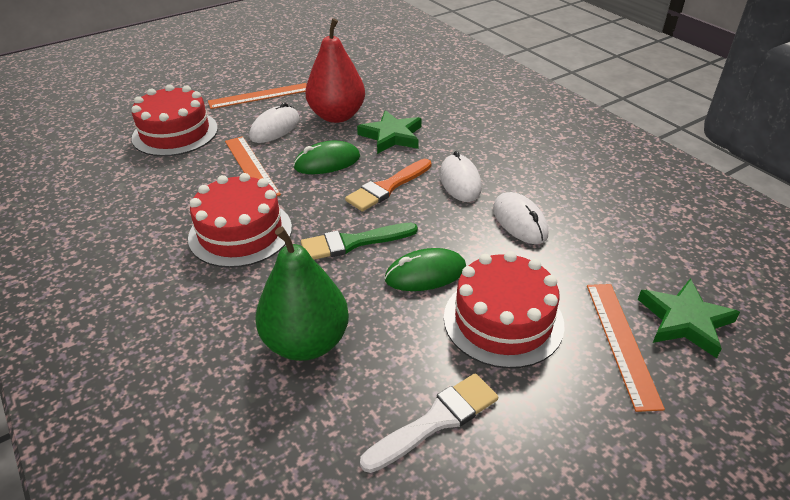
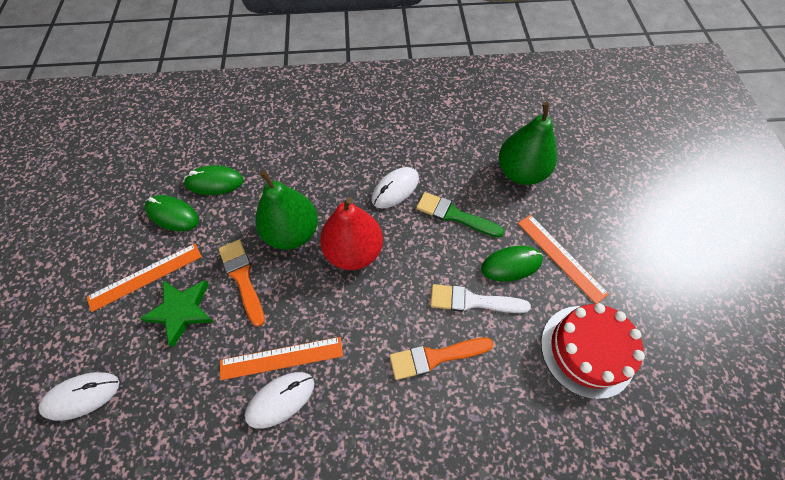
green mouse: [293,141,360,174] [385,248,466,291] = 2 -> [145,195,199,231] [184,165,244,195] [481,246,543,282] = 3
green pear: [256,227,349,361] = 1 -> [255,170,318,250] [499,102,557,185] = 2
green star: [357,110,422,154] [638,279,740,358] = 2 -> [140,280,214,347] = 1
orange brush: [345,159,431,211] = 1 -> [219,240,265,327] [390,338,493,380] = 2
red cake: [132,84,218,156] [188,173,292,268] [444,251,565,369] = 3 -> [541,303,645,399] = 1

